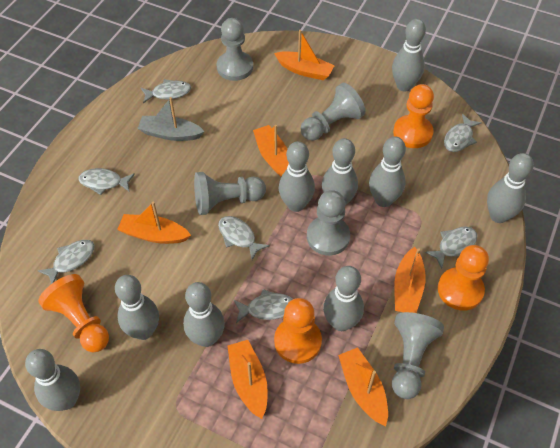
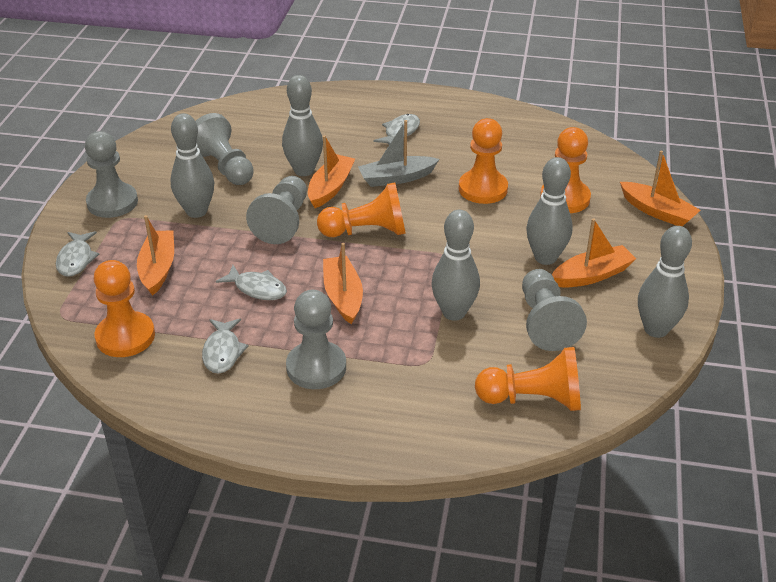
grey bowling pin: [25,349,80,411] [115,275,159,340] [183,282,225,347] [279,141,315,212] [322,138,358,206] [323,266,364,331] [369,137,406,207] [392,19,426,92] [487,153,534,223] = 9 -> [170,113,214,218] [282,75,323,176] [431,209,480,321] [526,157,573,265] [638,226,692,338] = 5
grey fish: [38,240,94,284] [79,168,135,195] [141,79,191,103] [218,216,269,260] [234,289,293,323] [425,226,477,269] [444,114,482,152] = 7 -> [56,231,99,277] [202,319,249,374] [215,265,287,300] [373,114,420,145] = 4
orange boat: [117,202,191,244] [228,340,268,419] [253,125,289,177] [274,30,335,80] [338,347,388,426] [394,247,426,313] = 6 -> [137,215,174,296] [308,135,355,208] [323,243,363,324] [552,218,636,288] [620,151,700,226] = 5
orange pawn: [38,274,109,353] [274,298,322,364] [393,84,434,148] [438,245,489,311] = 4 -> [94,260,155,357] [317,182,406,237] [459,118,508,204] [475,347,581,411] [540,127,591,213] = 5

